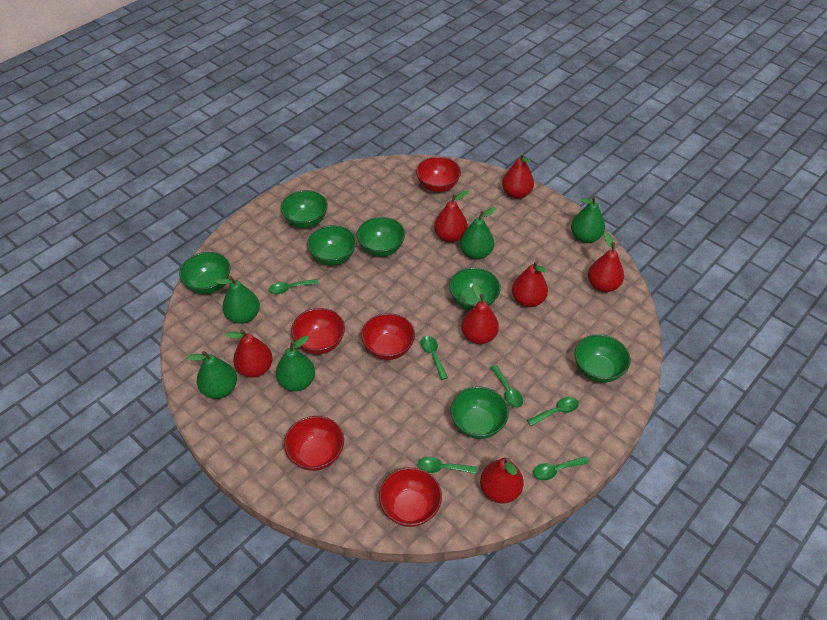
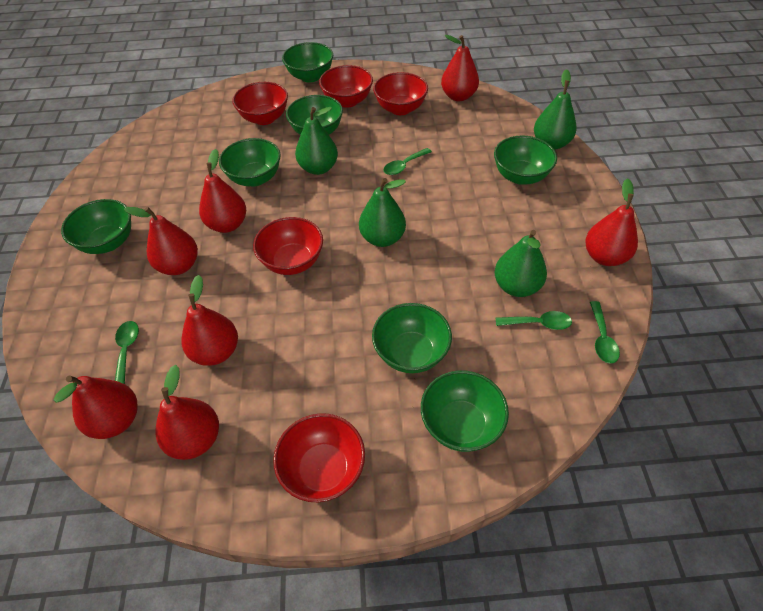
green pear: [187,351,237,399] [214,276,260,324] [276,336,315,391] [460,207,496,260] [571,196,605,243] = 5 -> [295,107,338,175] [359,178,406,247] [495,230,547,297] [534,69,577,150] = 4
green spoon: [269,279,319,294] [418,457,477,474] [421,336,448,380] [490,365,523,408] [527,397,579,426] [533,456,589,480] = 6 -> [115,321,139,384] [383,148,432,175] [496,311,572,330] [590,301,620,364] = 4

